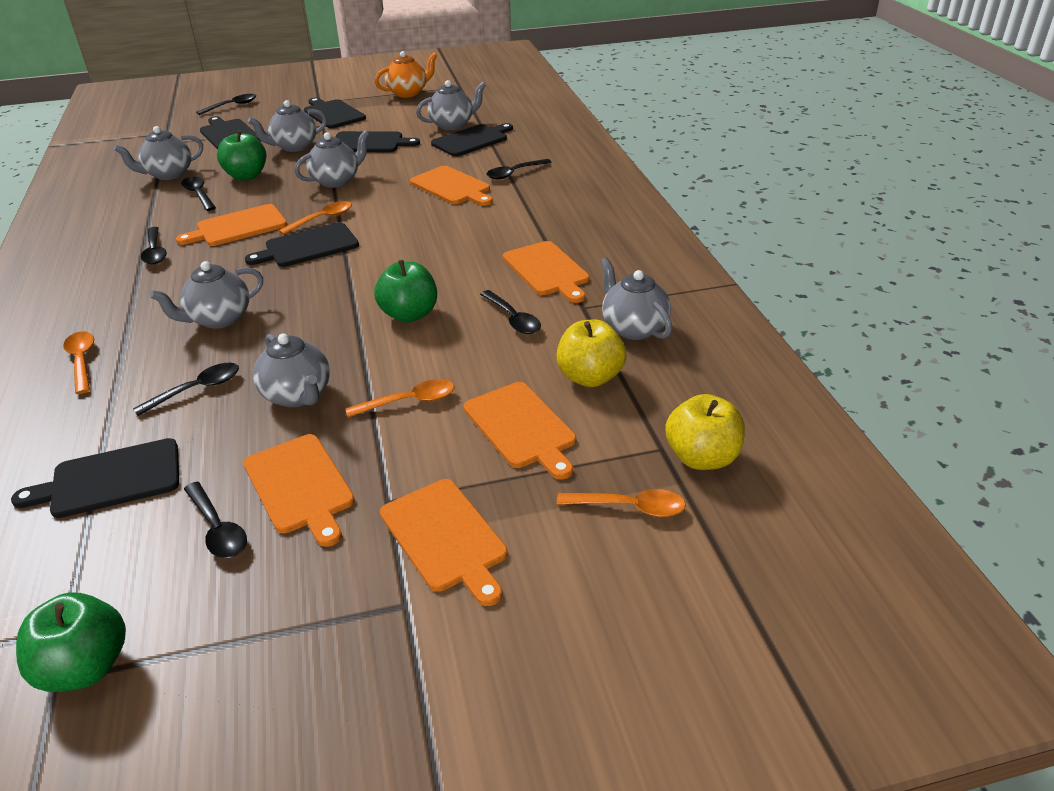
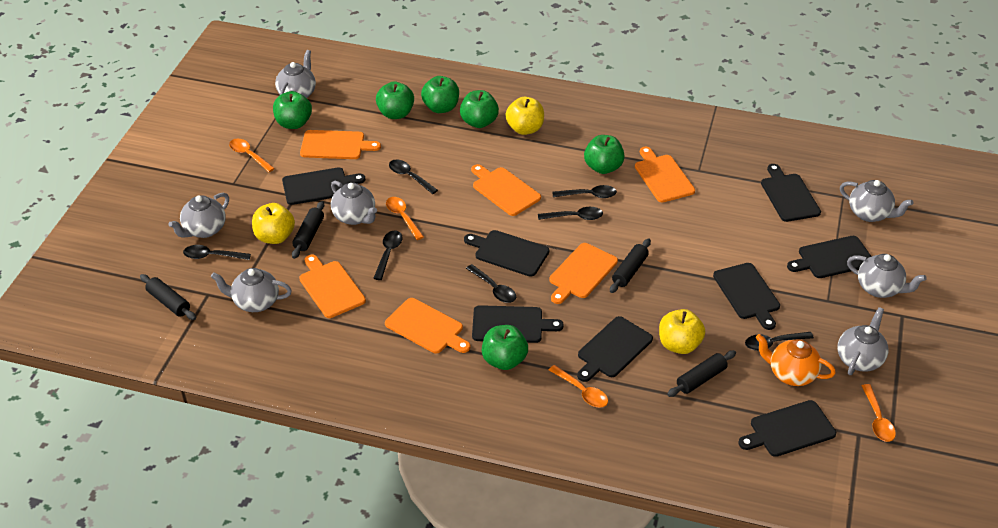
black cutting board: [11,438,179,518] [200,116,261,149] [245,222,359,267] [304,98,366,128] [335,131,420,152] [431,123,513,157] = 6 -> [282,168,365,205] [464,230,549,277] [472,305,564,343] [577,316,653,382] [713,263,780,330] [738,400,836,457] [761,164,821,222] [787,236,872,278] = 8
black rolling pin: none = 0 -> [140,274,196,320] [292,201,324,259] [610,239,651,293] [667,350,736,397] = 4
green apple: [16,593,126,692] [217,130,267,180] [374,260,437,323] = 3 -> [273,91,312,129] [376,82,414,119] [421,76,459,113] [460,90,499,128] [482,325,528,370] [584,135,625,174] = 6
yellow apple: [556,320,626,387] [666,394,745,470] = 2 -> [252,203,295,244] [505,97,544,135] [659,309,705,354] = 3

